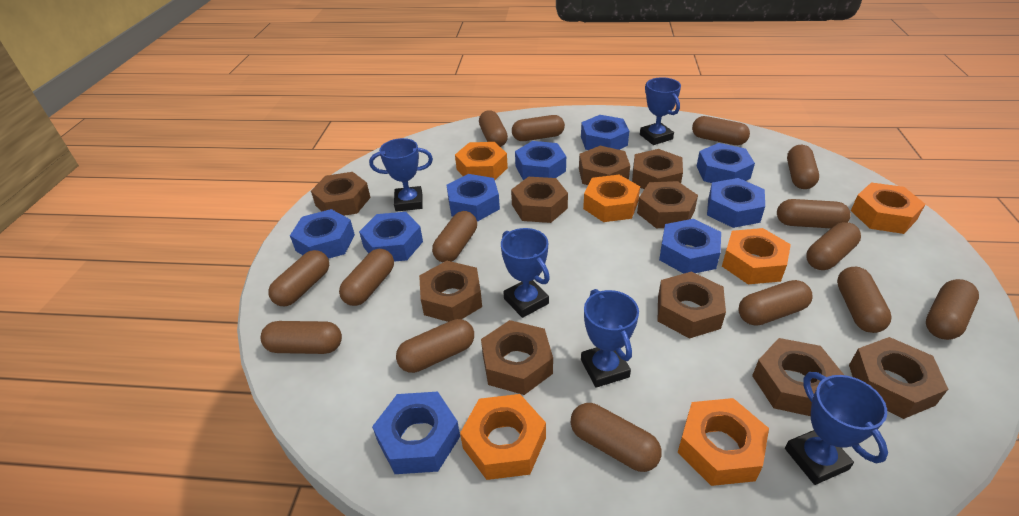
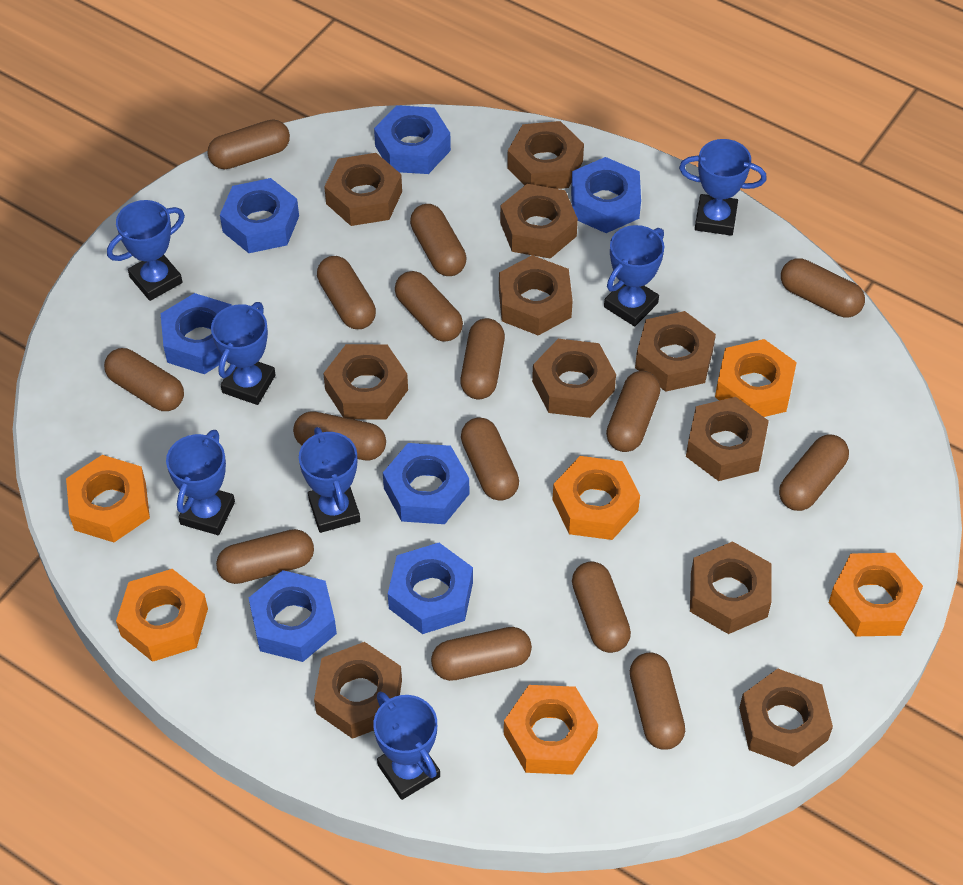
blue nut: [290,209,355,259] [359,212,423,262] [372,392,460,474] [446,174,500,221] [515,141,566,180] [581,115,629,150] [659,219,721,274] [697,143,755,183] [707,178,765,228] = 9 -> [161,293,232,374] [220,178,299,253] [249,570,337,662] [374,105,451,174] [383,443,469,524] [388,543,473,634] [571,157,641,233] = 7
blue trophy: [369,138,433,212] [501,228,550,318] [581,289,639,388] [640,77,681,145] [785,372,888,485] = 5 -> [107,200,185,301] [166,430,235,535] [211,302,276,405] [299,427,360,533] [373,692,440,800] [604,225,664,326] [679,139,767,236] = 7
brown nut: [311,172,371,216] [419,261,482,322] [481,320,553,395] [511,177,568,223] [579,146,630,185] [632,149,683,189] [637,181,698,228] [658,271,726,339] [752,338,844,416] [849,337,948,419] = 10 -> [314,642,402,739] [323,344,408,420] [324,153,402,226] [499,255,573,336] [500,184,578,259] [507,121,584,189] [532,339,616,418] [635,311,716,392] [686,397,769,481] [690,541,771,634] [739,668,833,767] = 11

